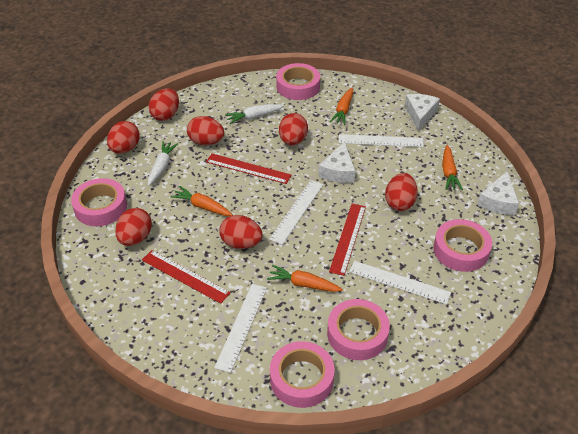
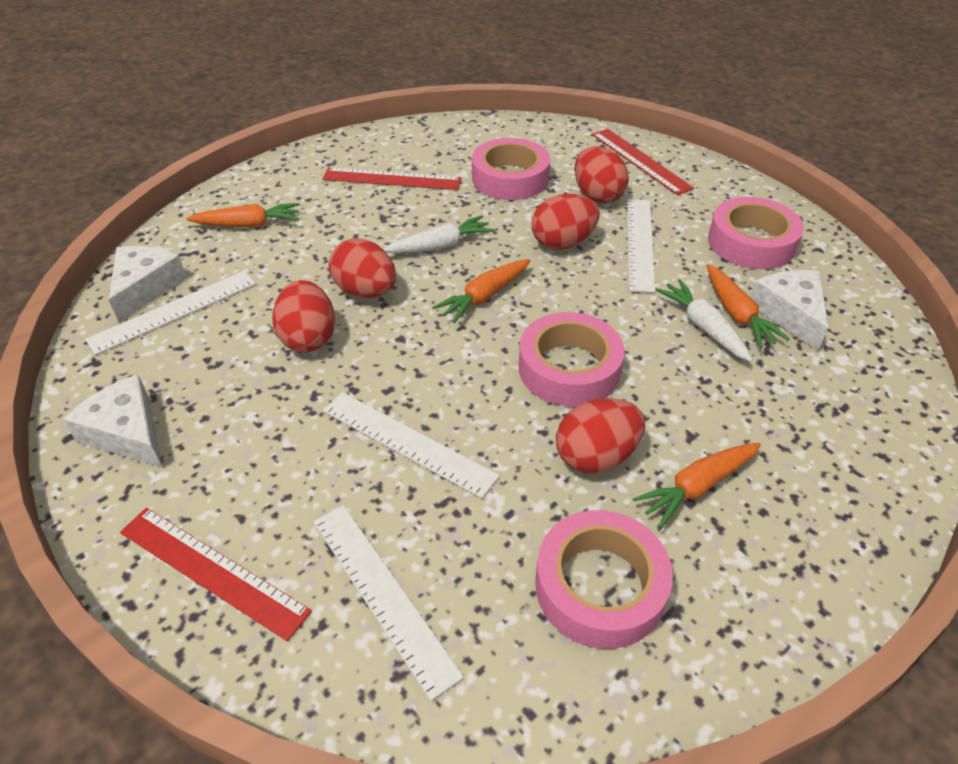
pink tape: [71,178,127,226] [270,341,335,408] [276,63,320,100] [327,299,390,360] [433,219,492,272] = 5 -> [472,138,550,200] [519,312,625,406] [535,510,673,649] [708,197,804,269] = 4
red egg: [107,121,140,154] [115,208,152,246] [149,88,179,121] [187,116,224,145] [219,215,263,249] [279,113,308,145] [385,173,418,211] = 7 -> [272,280,335,353] [329,238,396,298] [532,194,599,250] [556,398,645,473] [575,147,629,203] = 5

